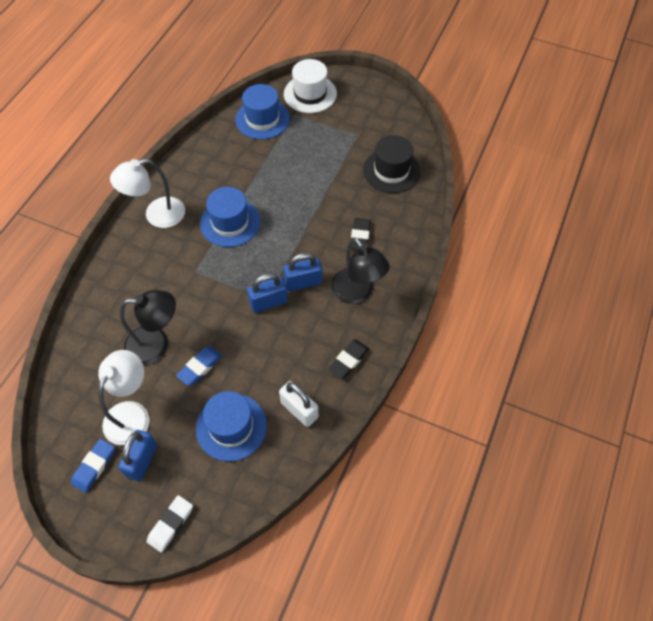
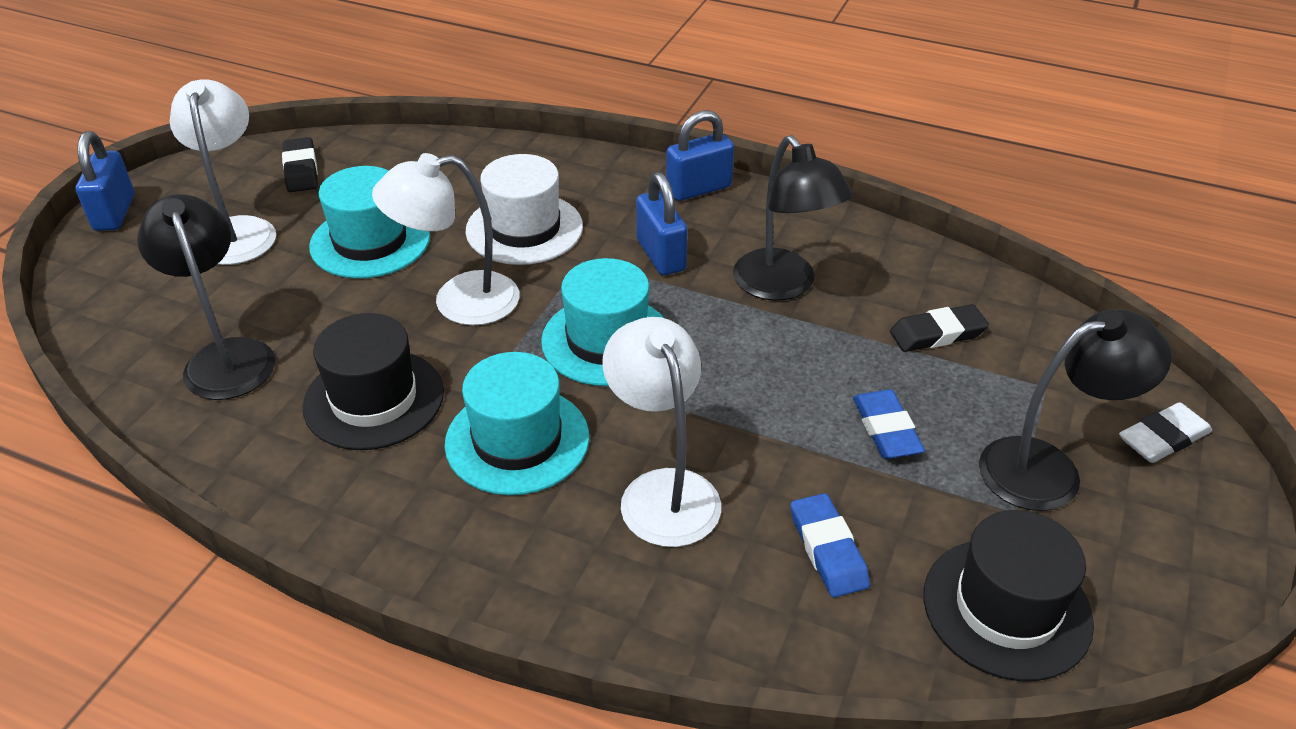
black hat: [363,135,421,193] = 1 -> [302,313,444,450] [923,510,1094,681] = 2
black lamp: [120,290,176,365] [331,237,390,304] = 2 -> [137,194,275,400] [733,135,852,301] [979,309,1172,511] = 3
blue hat: [196,391,267,462] [200,187,260,247] [235,84,290,139] = 3 -> none = 0
turquoise hat: none = 0 -> [309,166,430,279] [444,352,589,495] [541,258,664,386] = 3
white lamp: [98,350,150,445] [110,159,185,228] = 2 -> [170,79,276,265] [372,153,520,326] [602,317,721,547] = 3
white padlock: [279,381,318,427] = 1 -> none = 0

